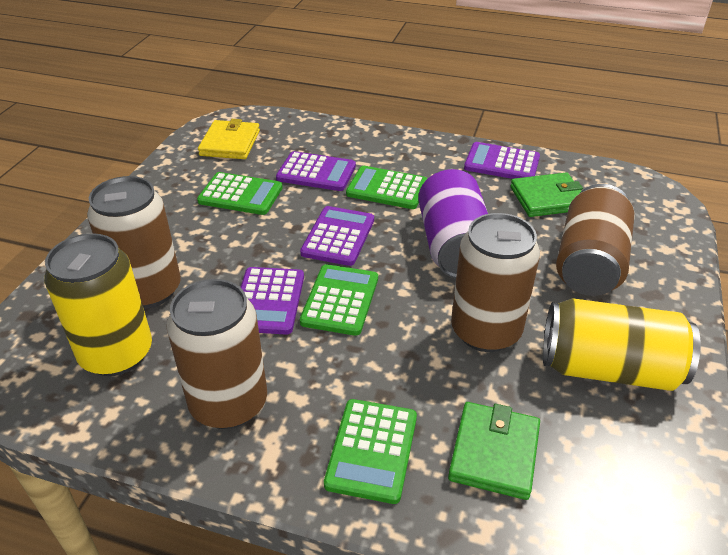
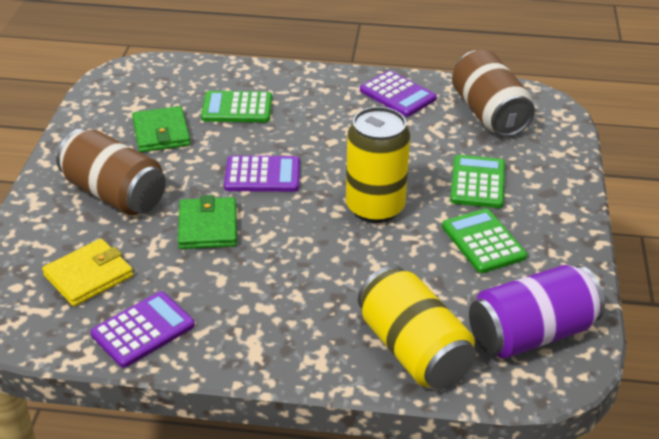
brown can: [87,176,181,309] [167,279,267,429] [451,213,540,352] [556,184,634,296] = 4 -> [56,129,166,215] [452,50,535,137] = 2
green calculator: [197,172,283,215] [300,264,378,336] [324,399,417,504] [346,166,427,209] = 4 -> [201,91,272,122] [442,209,527,273] [450,155,505,208] = 3
purple calculator: [241,267,304,335] [276,151,356,191] [300,206,374,266] [464,142,540,179] = 4 -> [91,291,195,368] [224,156,300,192] [360,70,437,117] = 3

